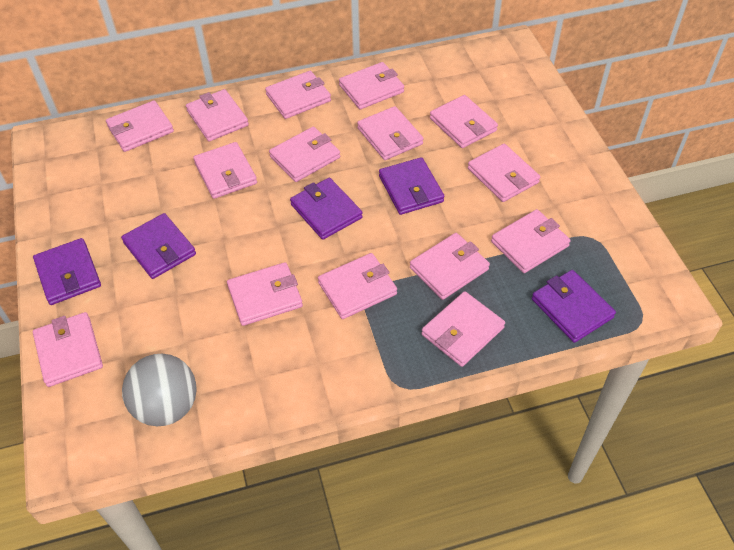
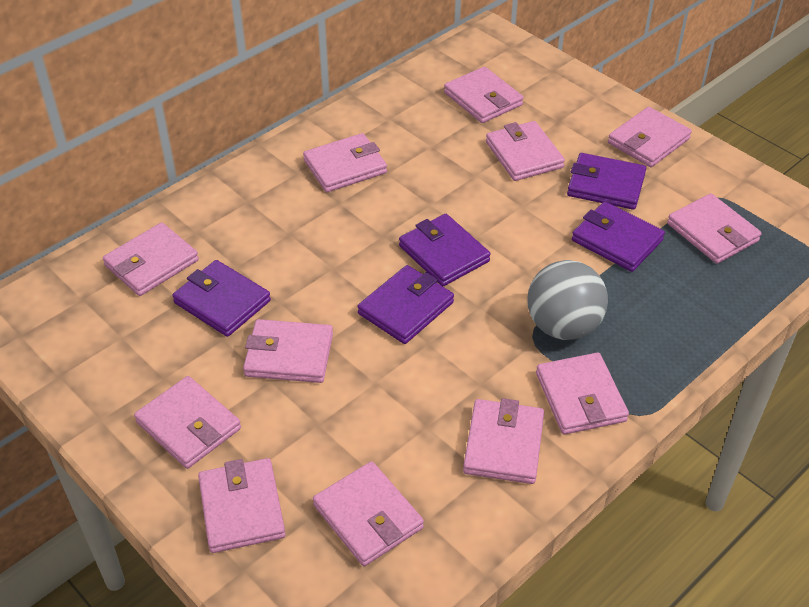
pink wallet: [33,312,103,387] [106,100,174,152] [186,89,249,141] [193,142,257,199] [227,262,303,326] [265,71,331,119] [269,127,340,182] [318,253,397,319] [339,62,404,109] [357,106,423,160] [410,233,490,300] [421,291,505,367] [430,95,498,148] [468,144,540,202] [491,209,571,273] = 15 -> [103,223,199,296] [134,376,241,469] [198,458,286,553] [243,319,333,383] [303,133,387,192] [313,461,424,566] [444,67,523,123] [463,398,544,484] [486,121,565,181] [536,352,629,435] [608,107,692,167] [667,193,762,264] = 12

